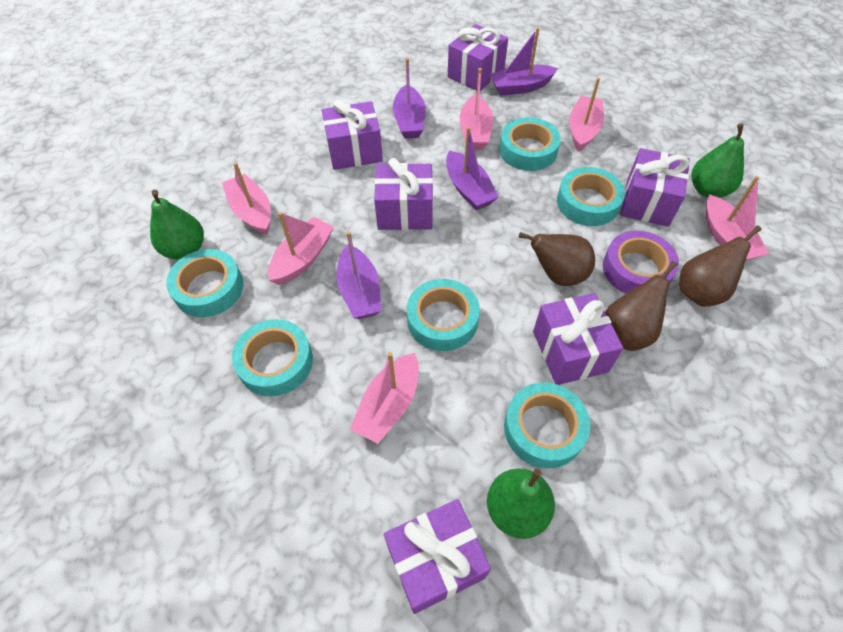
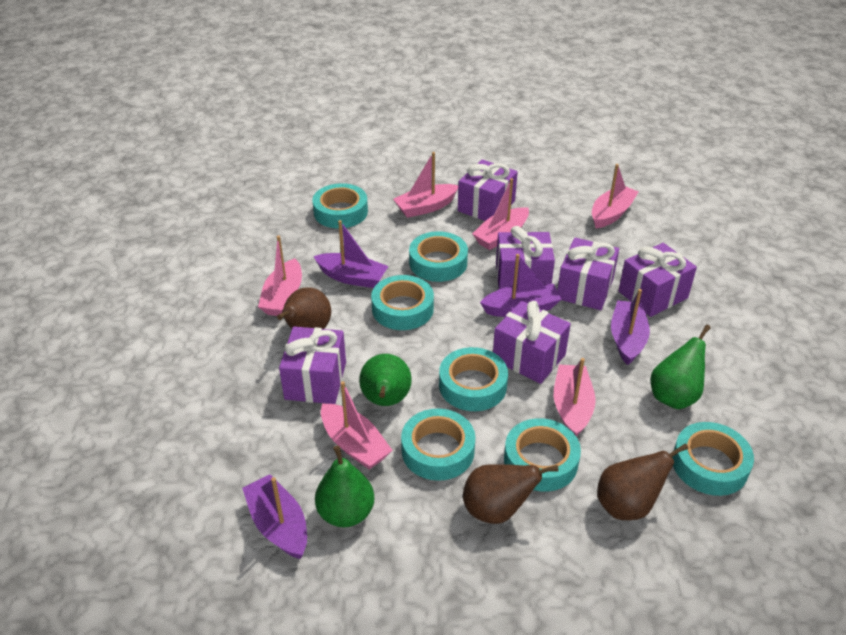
purple tape: [603,230,679,294] = 1 -> none = 0
turquoise tape: [166,249,243,317] [232,319,313,396] [407,279,480,351] [499,117,561,171] [504,383,590,468] [557,167,625,226] = 6 -> [312,183,368,228] [371,275,434,330] [401,409,475,481] [409,231,468,282] [439,347,508,411] [504,418,581,492] [672,422,754,496] = 7

